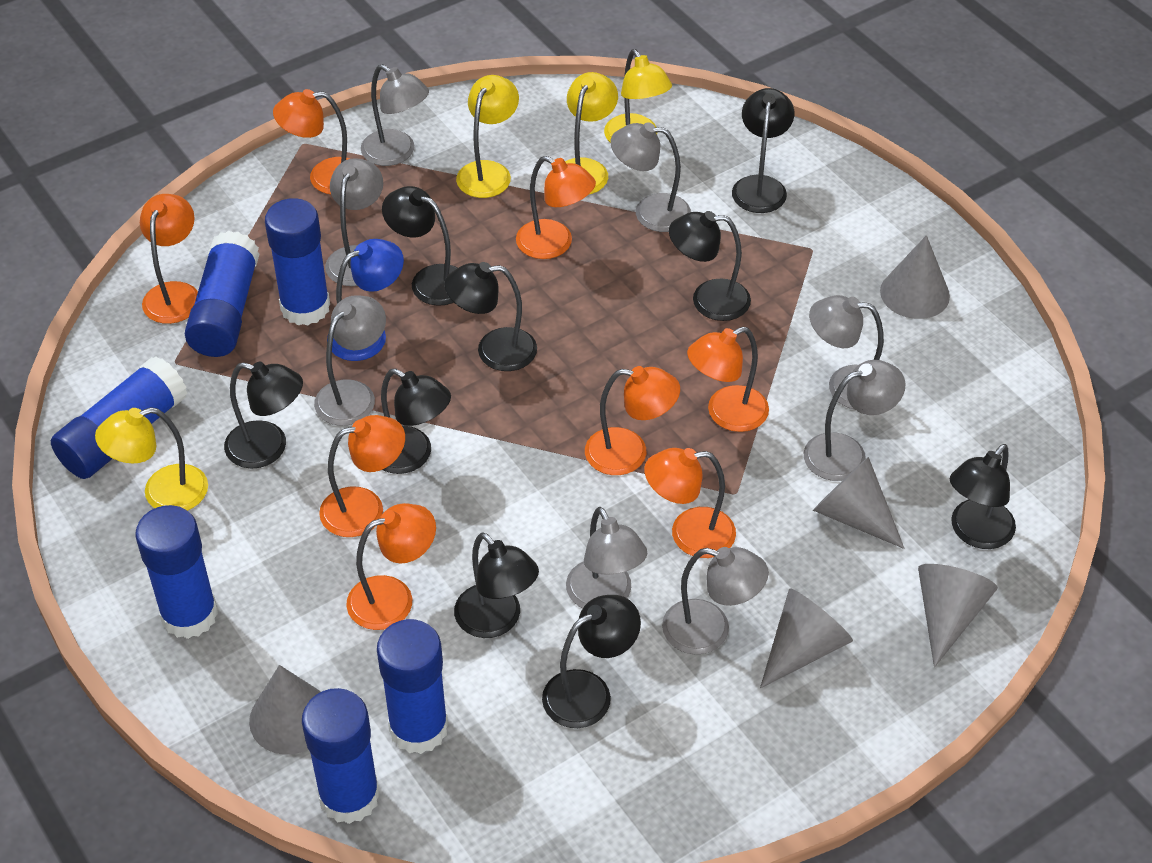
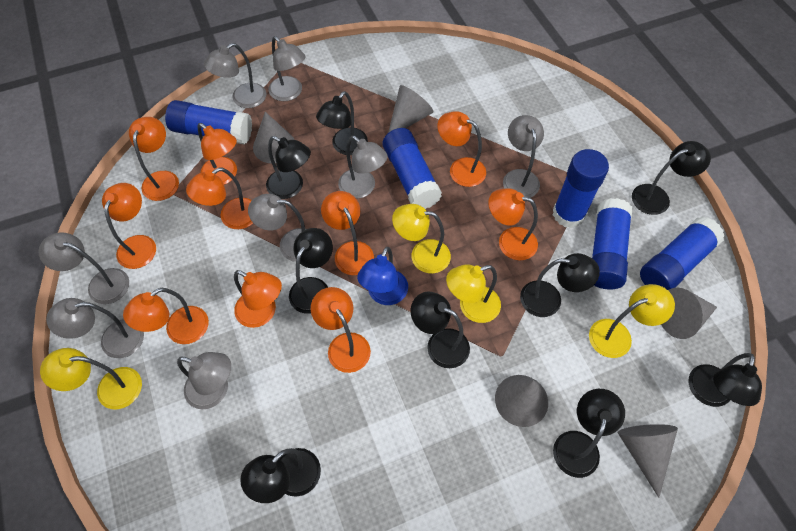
blue glue stick: [51,356,188,479] [135,505,218,639] [185,231,259,357] [265,198,330,326] [302,688,380,824] [377,619,448,754] = 6 -> [165,100,252,144] [383,128,442,209] [553,149,609,228] [592,198,632,290] [640,217,725,290] = 5
orange lamp: [140,194,198,324] [273,89,350,194] [319,415,405,537] [346,503,436,630] [516,156,596,259] [585,366,680,475] [644,448,736,558] [687,327,769,432] = 8 -> [102,183,156,269] [123,288,209,344] [129,117,179,201] [186,168,253,229] [197,123,237,185] [234,270,282,328] [311,287,371,373] [321,191,374,275] [437,111,486,187] [488,188,538,261] = 10

